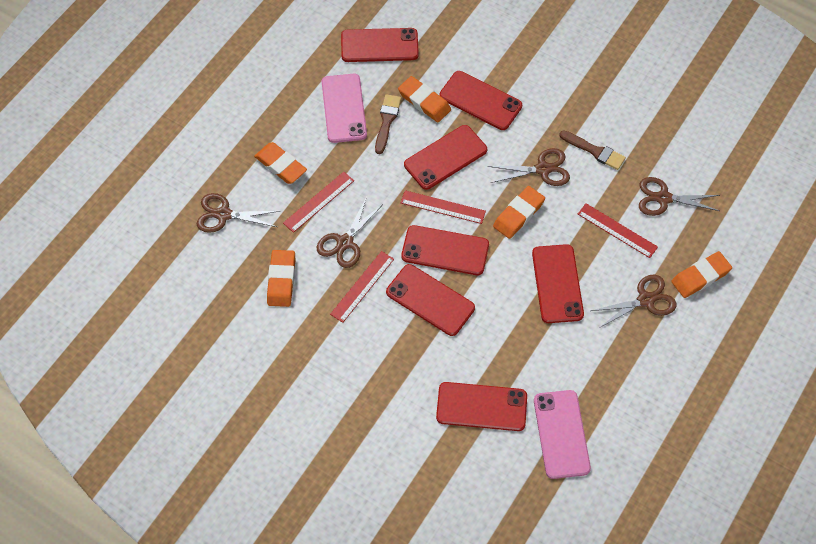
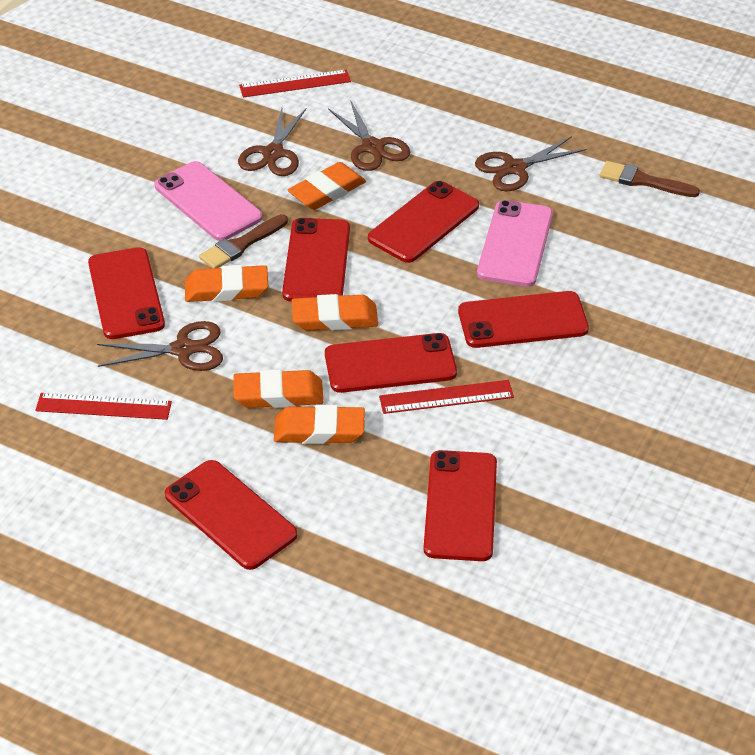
brown scissors: [197,193,280,233] [316,197,383,268] [488,148,570,186] [591,275,677,328] [639,177,720,216] = 5 -> [97,321,223,371] [238,108,307,176] [328,100,410,171] [475,136,586,191] = 4
red ruler: [283,172,354,233] [330,251,394,323] [401,190,486,224] [578,203,658,258] = 4 -> [35,393,172,420] [239,70,351,97] [379,380,514,414] = 3

